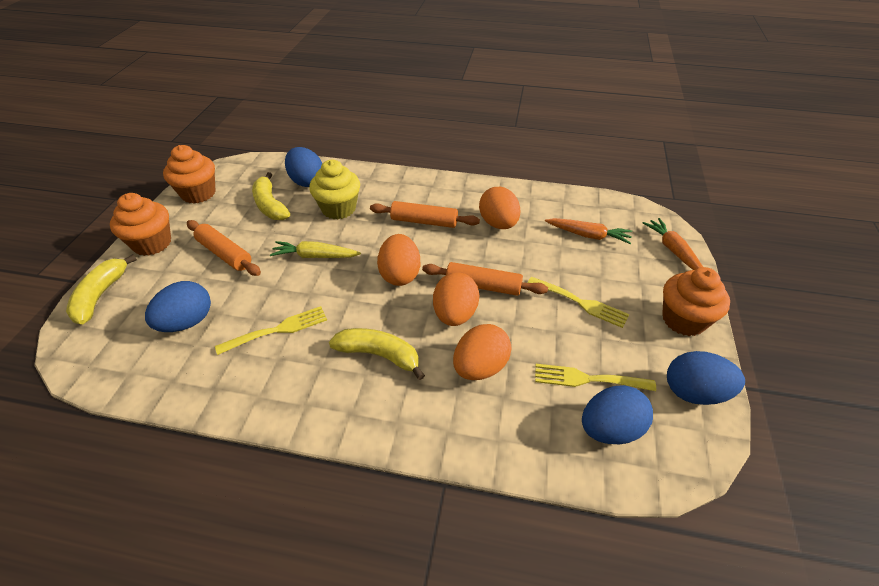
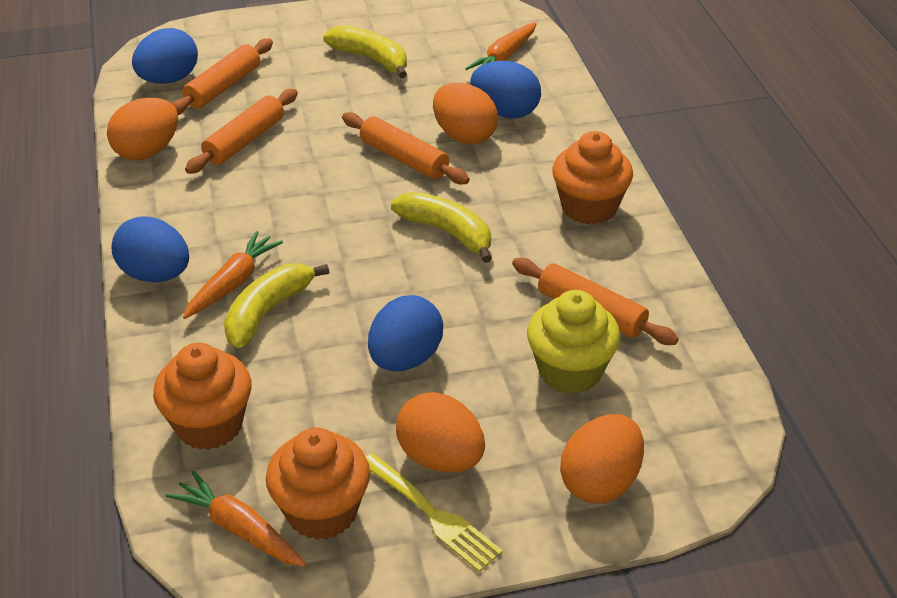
orange carrot: [545,218,632,244] [643,218,703,270] = 2 -> [166,470,306,567] [183,231,283,319] [465,22,537,70] = 3
orange rolling pin: [187,220,261,276] [370,201,480,228] [422,262,548,296] = 3 -> [171,38,273,115] [185,89,298,174] [342,112,470,185] [512,258,679,345] = 4
yellow carrot: [270,241,361,258] = 1 -> none = 0
yellow fork: [215,306,327,355] [527,277,629,328] [535,364,656,391] = 3 -> [366,453,503,572] = 1

